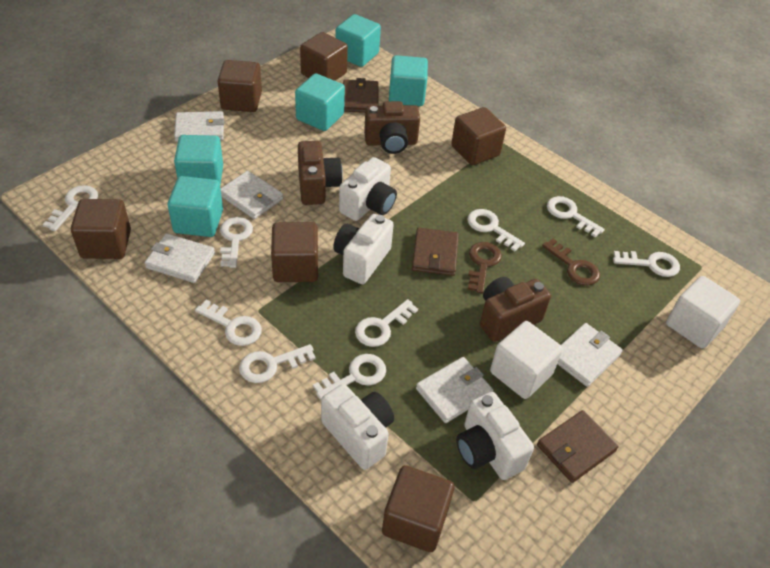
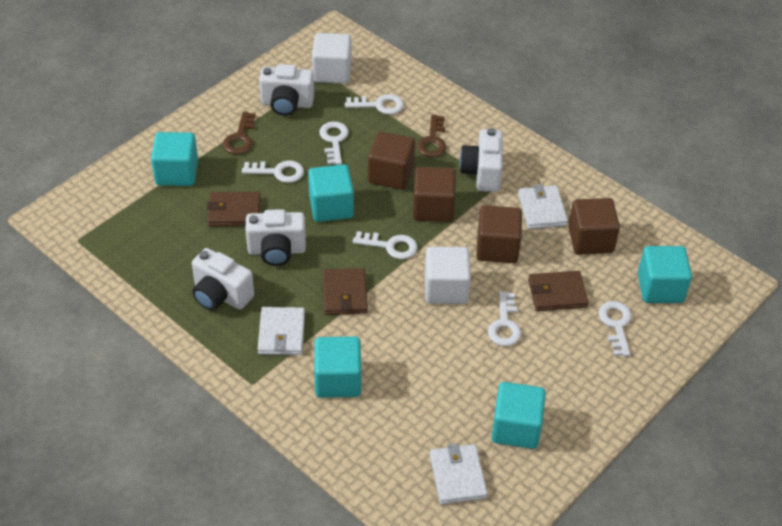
brown camera: [298,141,343,205] [364,101,420,154] [480,277,551,342] = 3 -> none = 0
brown cube: [71,199,131,259] [218,60,262,112] [271,222,318,282] [300,32,348,81] [382,465,454,552] [451,107,506,165] = 6 -> [368,132,415,190] [413,166,456,222] [476,205,522,263] [568,198,620,255] = 4
white key: [43,185,98,231] [195,300,262,346] [220,217,253,268] [239,344,316,383] [313,354,386,400] [355,299,418,347] [467,209,525,251] [547,196,605,237] [613,251,680,277] = 9 -> [242,161,304,183] [319,121,349,165] [345,94,404,114] [353,231,417,259] [488,291,521,346] [598,301,632,356] = 6
white wallet: [145,233,215,283] [174,111,224,142] [220,171,283,219] [416,357,494,423] [557,323,623,387] = 5 -> [258,307,305,355] [430,444,488,505] [518,184,568,229] = 3

